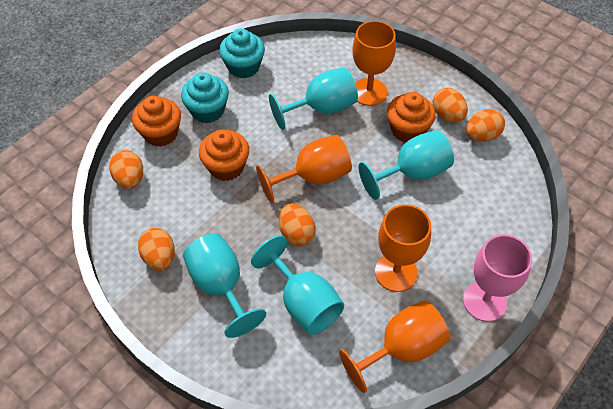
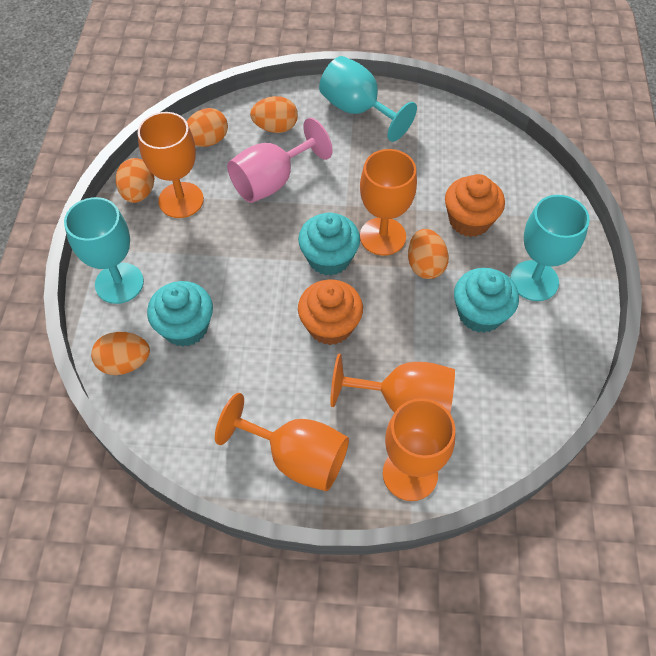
orange cupcake: [132,96,181,147] [199,129,249,181] [387,92,436,142] = 3 -> [298,279,363,345] [445,174,505,237] = 2
orange goblet: [256,135,352,203] [339,300,450,393] [353,21,396,106] [375,204,431,292] = 4 -> [138,112,204,218] [215,393,349,491] [330,354,455,413] [360,149,417,256] [383,398,455,501] = 5
turquoise cupcake: [181,72,229,123] [219,28,265,78] = 2 -> [147,281,213,347] [298,212,360,276] [454,268,519,333] = 3
turquoise goblet: [183,234,266,338] [251,235,344,335] [269,67,358,130] [359,130,454,200] = 4 -> [64,197,144,304] [319,56,417,142] [510,195,590,301] = 3

